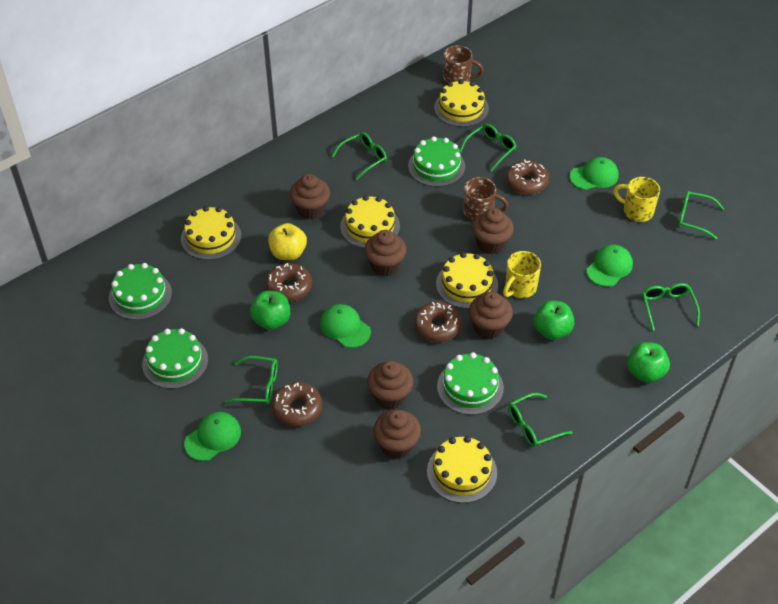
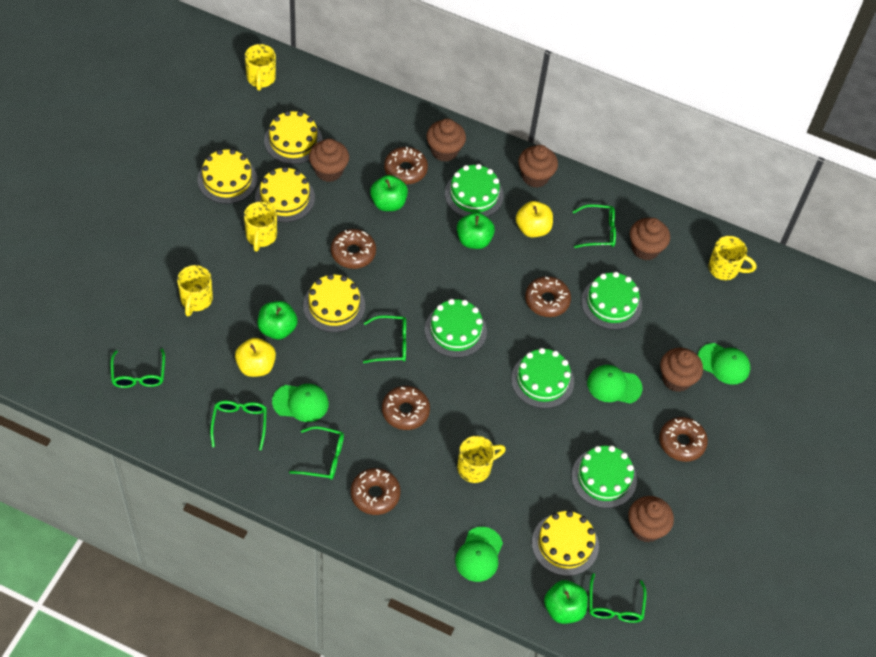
brown donut: [266,263,312,302] [272,382,322,427] [414,302,462,342] [506,160,549,194] = 4 -> [331,229,376,269] [351,468,400,515] [382,386,430,430] [384,147,428,184] [525,276,571,317] [659,417,708,462] = 6
brown mug: [443,45,484,84] [463,177,509,222] = 2 -> none = 0
green apple: [250,291,290,330] [534,300,575,340] [627,342,670,383] = 3 -> [258,301,298,339] [370,175,408,211] [457,212,495,249] [544,580,588,624] = 4
green cake: [109,263,172,320] [142,328,208,389] [408,136,465,187] [437,352,504,415] = 4 -> [425,299,487,358] [445,164,504,217] [511,348,574,409] [571,445,637,508] [581,272,642,330] = 5
yellow apple: [268,223,307,260] = 1 -> [235,338,276,377] [516,201,553,238] = 2
yellow mug: [503,251,541,298] [613,177,660,222] = 2 -> [177,265,213,316] [244,202,277,252] [245,44,276,91] [457,436,506,483] [708,236,756,280] = 5

